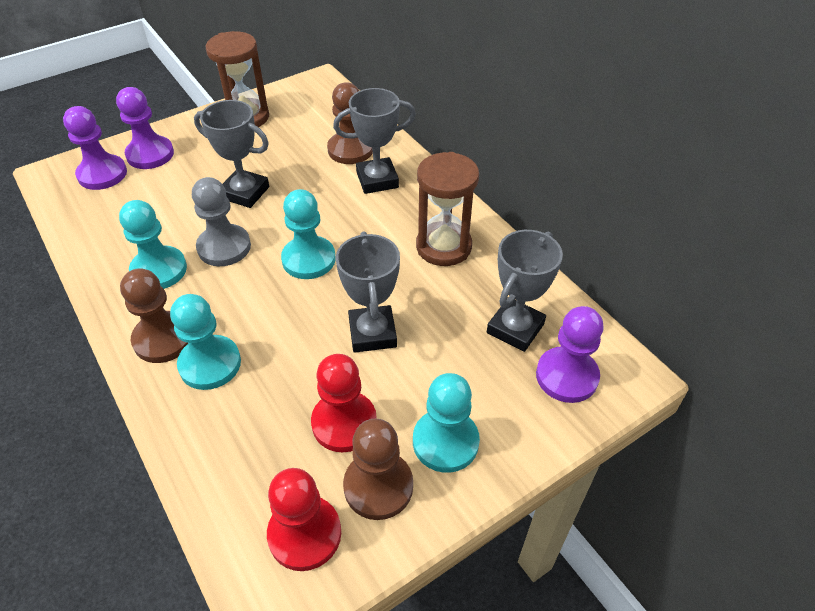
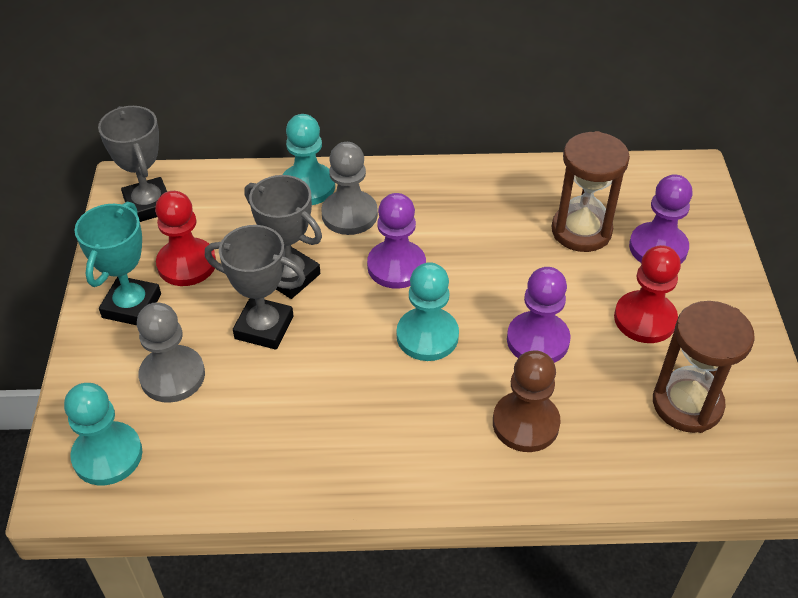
brown pawn: [120,268,188,363] [327,82,373,164] [343,419,413,520] = 3 -> [493,350,561,452] = 1
grey pawn: [192,177,251,266] = 1 -> [137,302,205,403] [321,142,378,235] = 2
grey trophy: [194,100,269,208] [333,88,416,194] [336,232,400,353] [487,230,563,352] = 4 -> [98,106,167,222] [205,225,305,350] [245,175,322,299] = 3
turquoise pawn: [119,200,187,289] [170,294,241,390] [281,189,336,279] [413,373,480,473] = 4 -> [64,383,142,486] [282,114,335,205] [397,262,459,361] = 3
turquoise trophy: none = 0 -> [74,202,161,325] = 1

